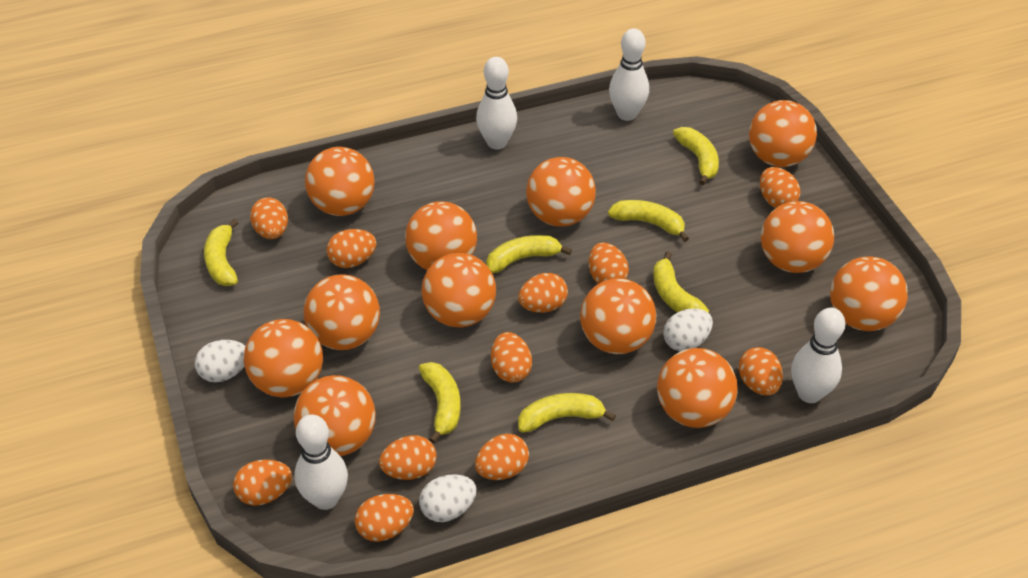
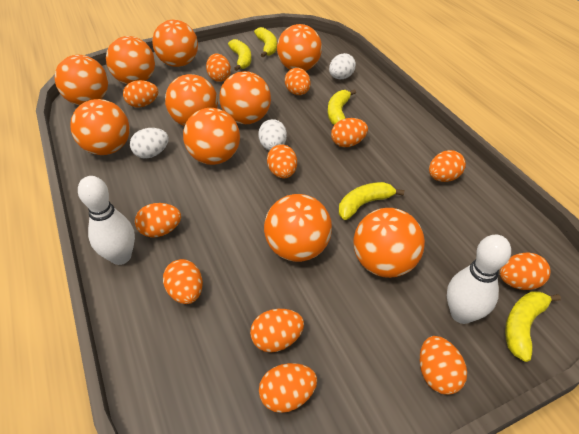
orange ball: [244,319,323,397] [294,375,376,456] [304,274,380,350] [305,147,375,216] [405,201,477,270] [421,253,496,327] [526,157,596,227] [580,278,656,354] [657,348,738,428] [749,100,817,167] [761,201,834,273] [830,256,908,331] = 12 -> [54,55,108,105] [70,99,130,155] [106,36,155,84] [152,20,198,67] [165,74,218,126] [183,108,240,165] [219,71,271,124] [264,194,332,262] [277,24,322,71] [353,208,425,278] = 10
orange egg: [233,460,292,506] [250,197,288,239] [327,229,376,268] [355,494,414,542] [379,435,437,480] [475,434,529,480] [491,332,532,383] [518,273,568,313] [589,242,629,284] [739,347,783,396] [760,167,800,208] = 11 -> [123,80,158,107] [135,203,181,237] [163,259,203,304] [206,54,231,82] [250,309,304,353] [259,363,317,413] [267,144,297,178] [285,68,310,95] [331,118,368,147] [420,336,467,395] [429,150,466,182] [500,252,551,290] = 12
white bowling pin: [294,414,348,510] [476,57,517,149] [609,28,649,121] [791,308,845,403] = 4 -> [78,176,135,265] [447,234,511,324] = 2
yellow banana: [204,219,239,286] [419,362,461,444] [486,235,572,273] [518,393,616,433] [608,200,689,242] [653,251,709,313] [673,127,719,185] = 7 -> [228,39,251,71] [254,27,277,57] [328,89,356,125] [339,182,404,220] [505,291,561,362] = 5

